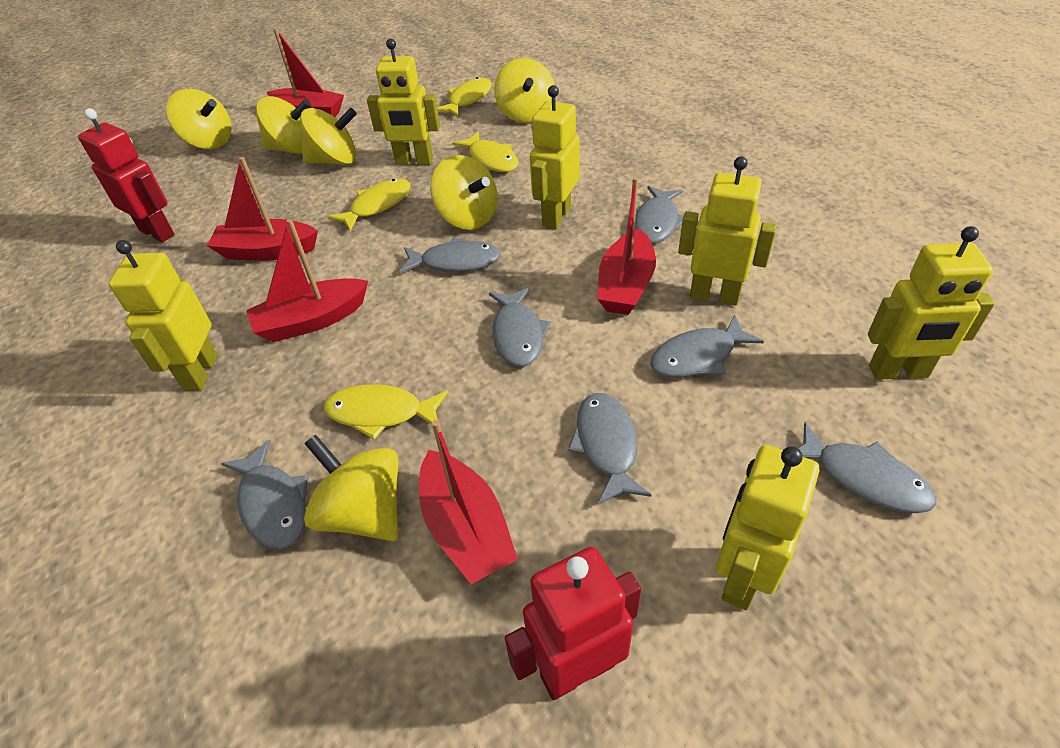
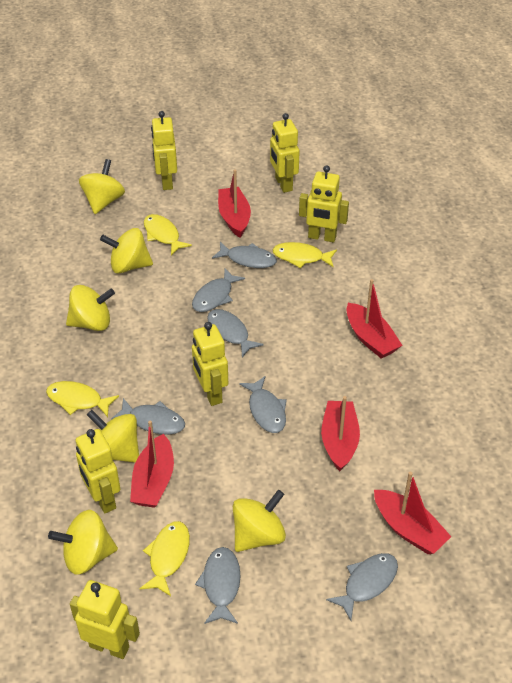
red robot: [78,108,175,242] [505,547,641,700] = 2 -> none = 0

